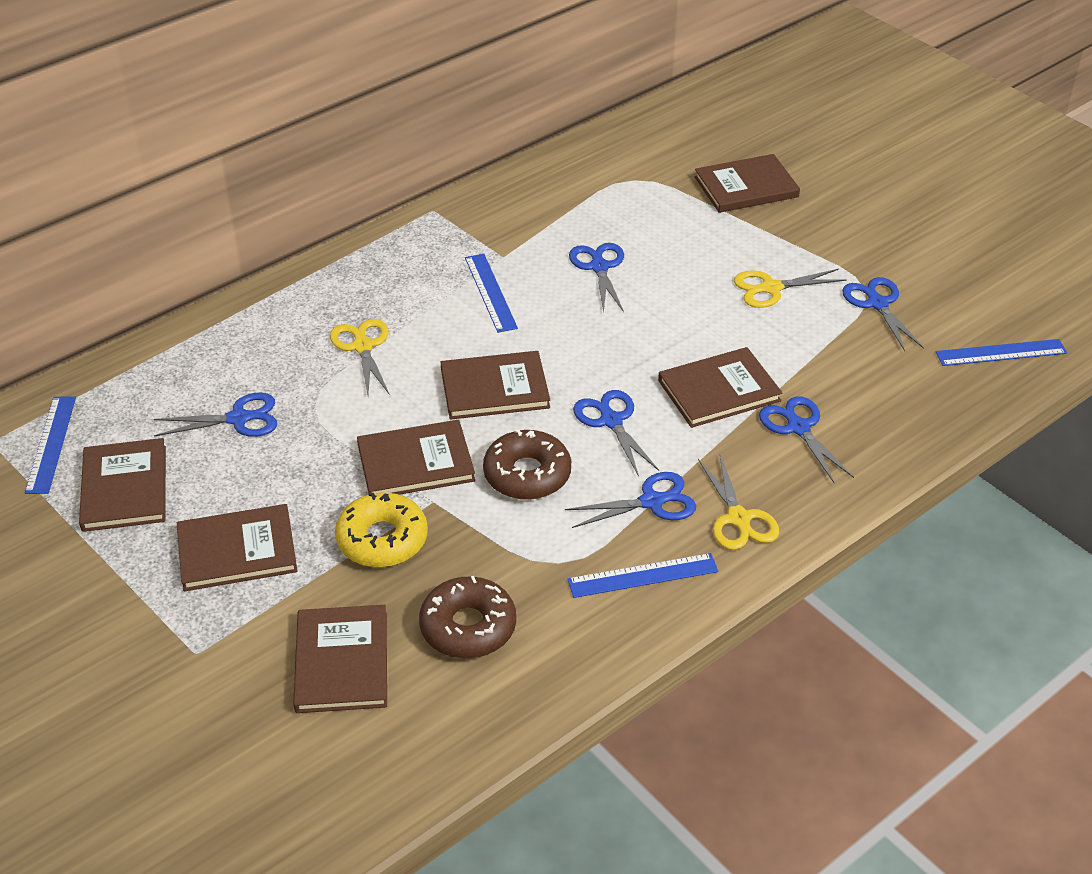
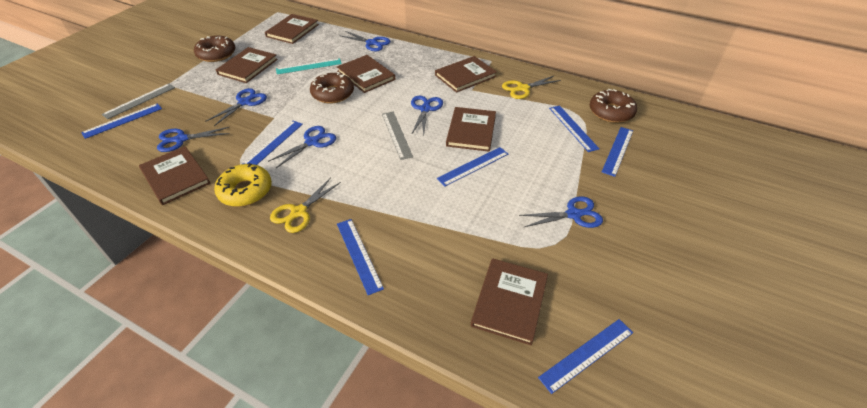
blue ruler: [25,396,76,494] [465,254,518,333] [568,553,718,598] [936,339,1067,366] = 4 -> [81,103,162,139] [243,121,303,165] [337,219,384,295] [437,147,508,186] [538,319,633,394] [549,106,600,152] [602,127,633,177] = 7
brown donut: [419,576,516,659] [483,429,571,500] = 2 -> [194,36,235,62] [310,72,354,103] [590,89,637,123] = 3
grey ruler: none = 0 -> [102,83,175,119] [382,112,413,160] = 2
turquoise ruler: none = 0 -> [276,58,342,74] = 1
yellow scissors: [330,319,390,395] [698,455,779,550] [734,269,846,308] = 3 -> [270,177,341,233] [502,75,561,99] = 2

